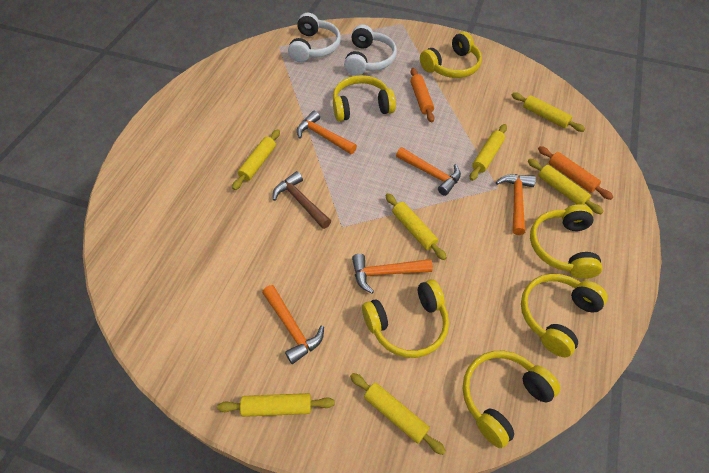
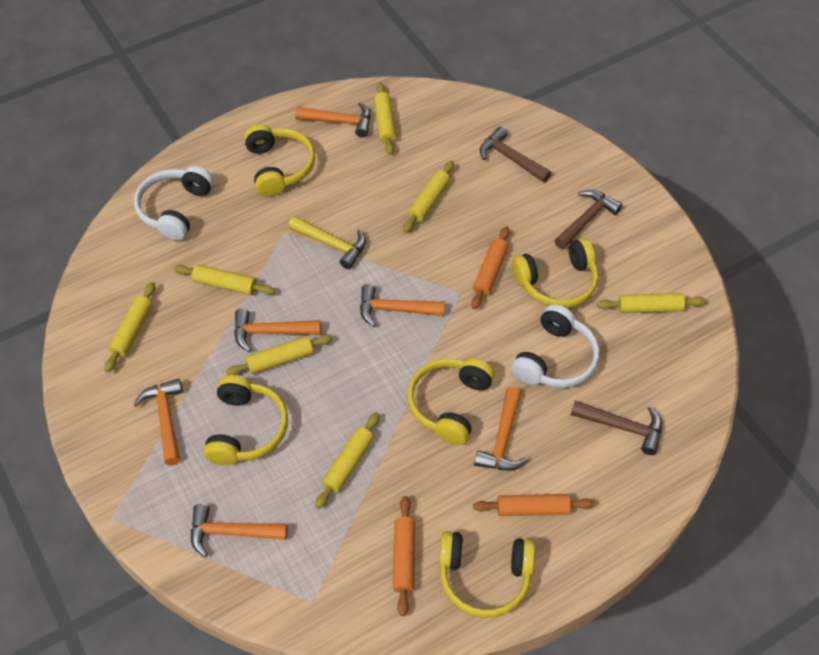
brown hammer: [273,171,331,229] = 1 -> [480,127,551,182] [554,190,622,249] [571,401,662,455] = 3
orange hammer: [262,285,324,364] [297,111,357,154] [352,254,433,293] [396,147,461,196] [496,174,536,235] = 5 -> [134,378,183,465] [191,504,288,557] [234,309,321,352] [295,102,371,137] [360,284,445,327] [474,387,527,471] = 6
orange rolling pin: [411,68,435,123] [538,146,613,200] = 2 -> [393,496,415,616] [471,226,510,309] [473,494,595,516] = 3
yellow hammer: none = 0 -> [288,216,366,269] = 1
yellow headphones: [333,75,396,122] [362,279,449,358] [420,32,482,78] [462,351,560,448] [521,274,608,357] [530,205,602,279] = 6 -> [203,375,288,465] [244,124,315,197] [407,358,495,445] [439,531,535,618] [512,238,598,308] = 5

